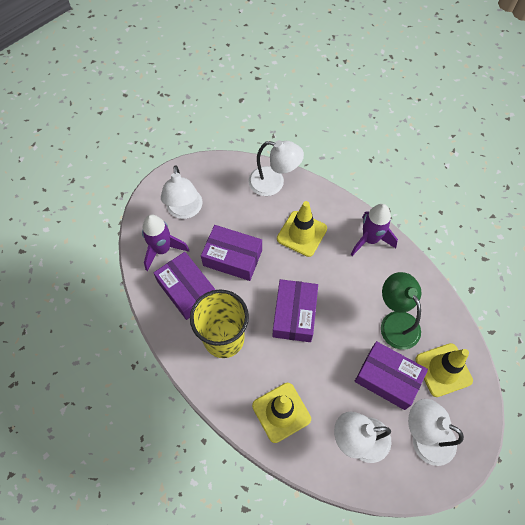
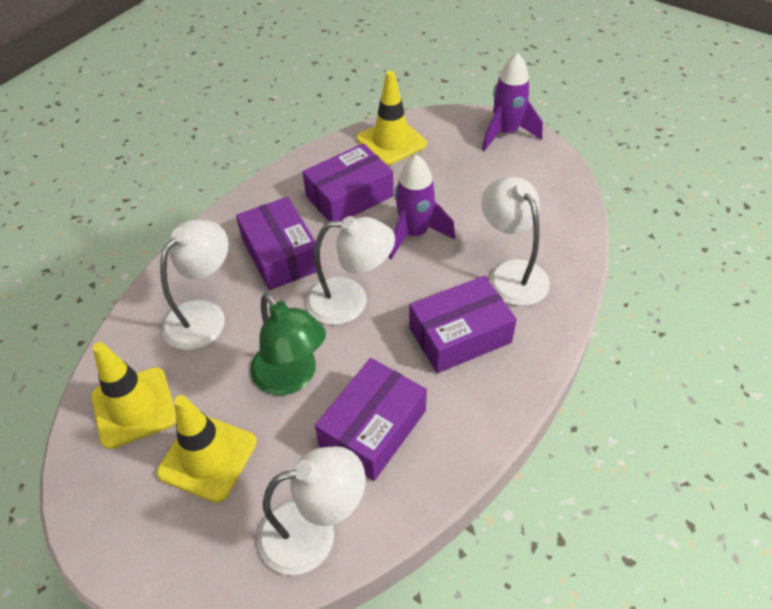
yellow cup: [190,290,249,358] = 1 -> none = 0

